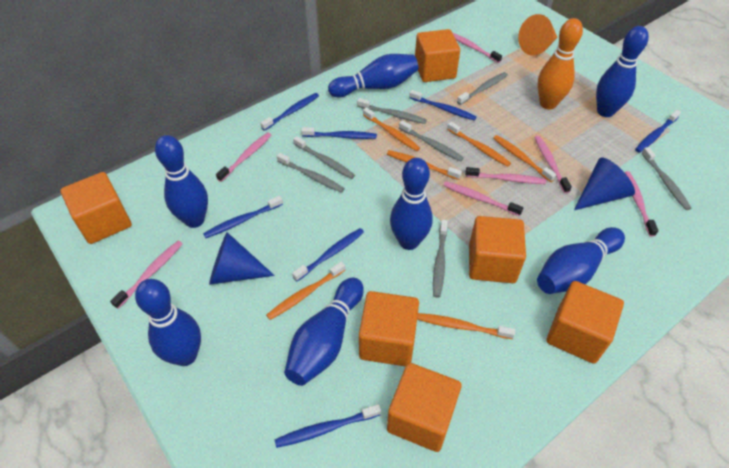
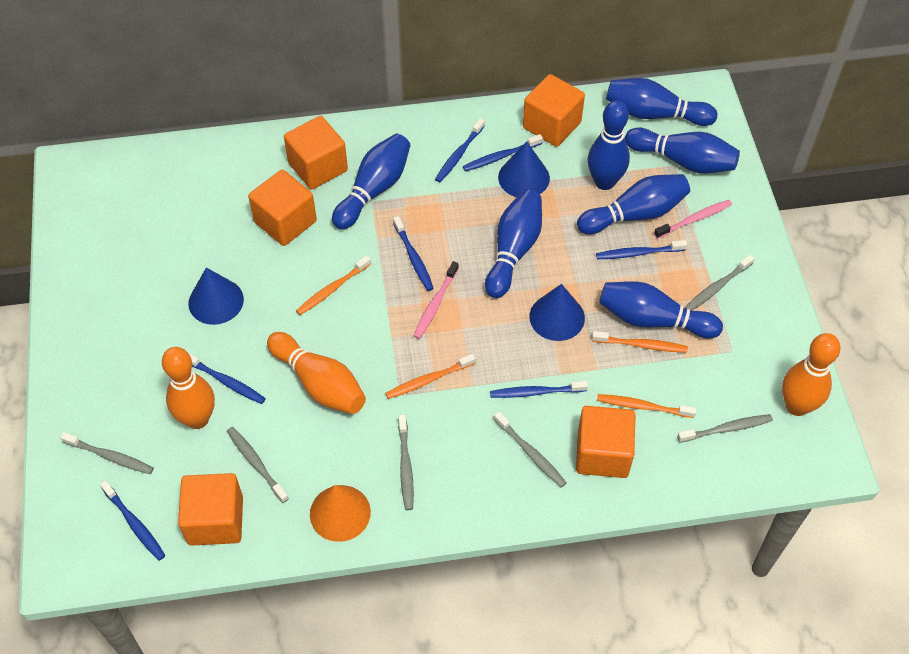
blue cone: [209,232,275,285] [574,158,635,210] = 2 -> [189,268,244,325] [498,141,550,197] [529,284,585,341] = 3
grey toothbrush: [277,153,345,193] [293,136,355,179] [357,98,427,124] [399,120,464,162] [433,220,448,298] [457,72,508,105] [642,147,691,210] = 7 -> [60,432,154,474] [227,427,289,503] [398,415,414,510] [494,412,566,488] [677,414,773,443] [684,255,755,311] = 6
orange bowling pin: [537,18,583,110] = 1 -> [162,347,215,429] [267,332,366,414] [782,333,841,416] = 3
orange cube: [60,172,132,244] [359,291,419,367] [387,363,462,452] [415,29,460,82] [469,216,526,283] [546,281,624,364] = 6 -> [178,473,243,546] [248,170,317,246] [284,116,348,190] [523,74,585,147] [576,406,635,478] = 5
orange toothbrush: [266,261,345,320] [363,107,420,151] [387,150,462,180] [417,313,515,339] [447,122,511,167] [493,135,556,182] = 6 -> [296,255,371,315] [385,354,476,399] [592,331,688,353] [597,394,696,418] = 4
pink toothbrush: [110,241,182,309] [216,132,272,182] [443,181,523,216] [453,33,502,63] [465,167,546,184] [534,136,572,193] [624,171,659,237] = 7 -> [413,261,459,339] [654,200,732,239] = 2

